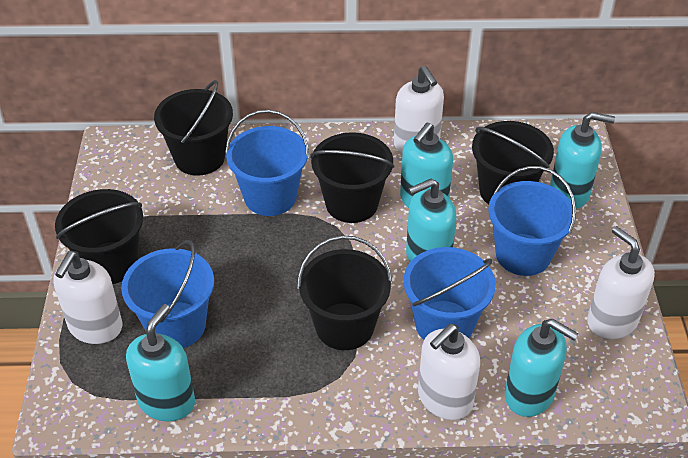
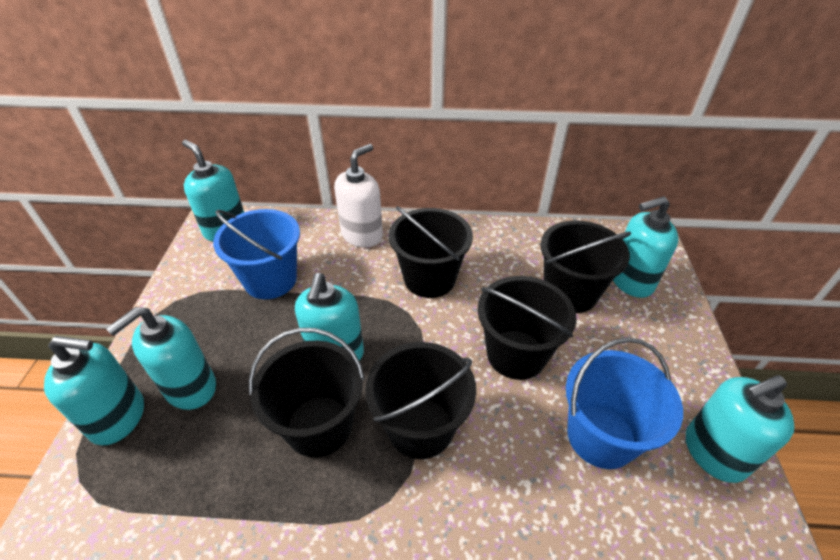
blue bucket: [121,240,214,348] [225,110,309,216] [404,247,496,340] [488,166,576,276] = 4 -> [213,209,300,299] [566,337,683,469] = 2
turquoise soap dispenser: [126,304,195,421] [400,123,453,208] [406,178,456,262] [505,319,579,417] [550,112,615,209] = 5 -> [44,336,144,445] [106,307,216,410] [182,140,244,241] [295,273,364,361] [613,196,679,298] [686,375,795,483] = 6
white soap dispenser: [53,251,123,344] [394,66,444,153] [418,324,480,420] [587,226,655,339] = 4 -> [334,144,383,247] = 1

